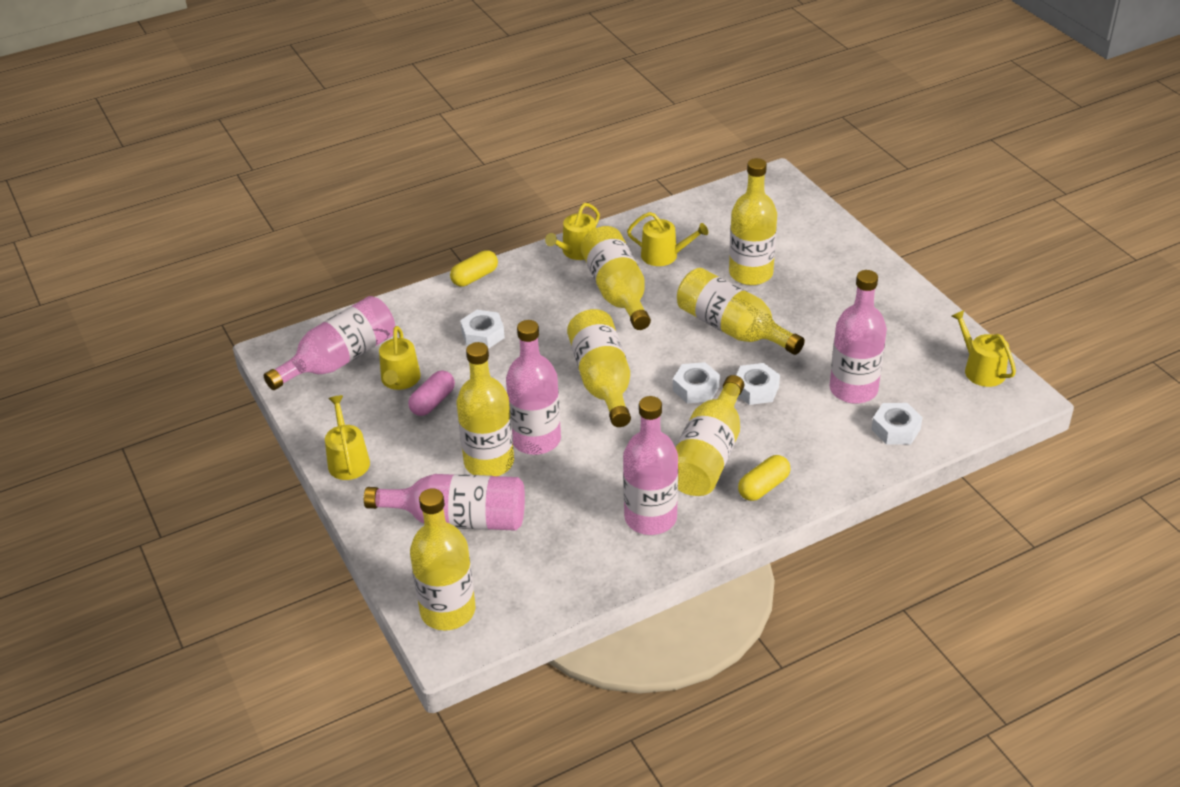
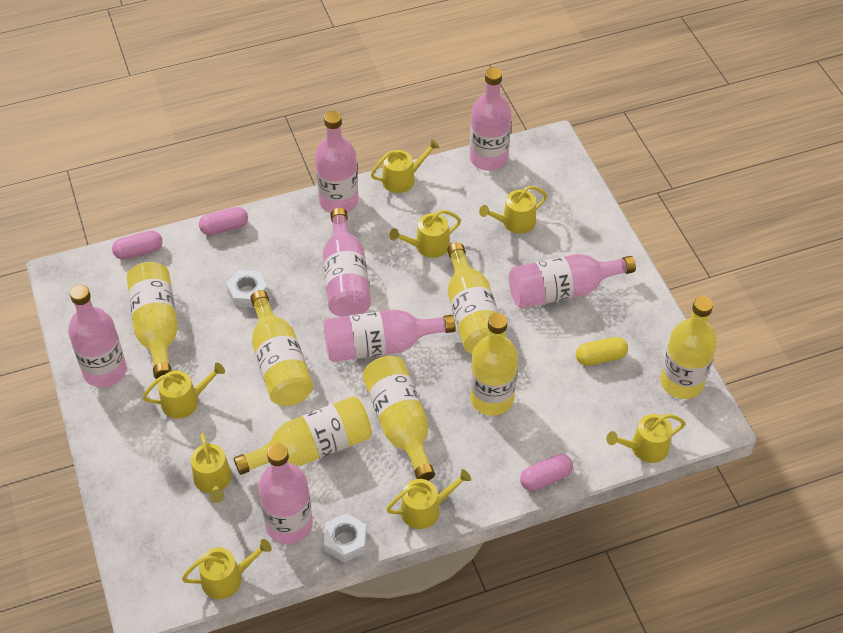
pink bottle: [264,296,395,390] [364,474,525,531] [506,320,561,455] [623,396,678,535] [830,270,887,404] = 5 -> [68,285,127,388] [258,444,313,544] [315,111,358,213] [323,208,371,317] [324,309,456,362] [470,68,512,171] [509,254,636,308] = 7
pink capsule: [408,371,455,416] = 1 -> [112,231,163,260] [199,207,248,235] [520,454,573,491] = 3
white nut: [460,310,505,349] [673,362,720,403] [736,363,780,405] [871,403,923,445] = 4 -> [226,270,268,308] [323,513,367,563] = 2
yellow capsule: [450,250,498,287] [738,455,790,501] = 2 -> [576,337,628,366] = 1
yellow watering can: [325,395,370,480] [379,326,421,390] [545,203,600,260] [627,212,708,266] [952,310,1016,387] = 5 -> [143,363,225,419] [182,539,272,599] [191,433,232,503] [371,139,440,193] [386,469,471,529] [389,210,461,258] [479,186,547,234] [607,414,686,463] = 8

